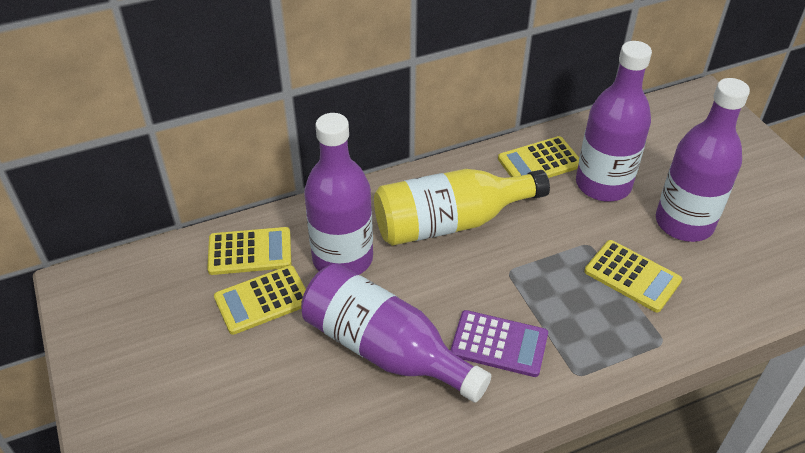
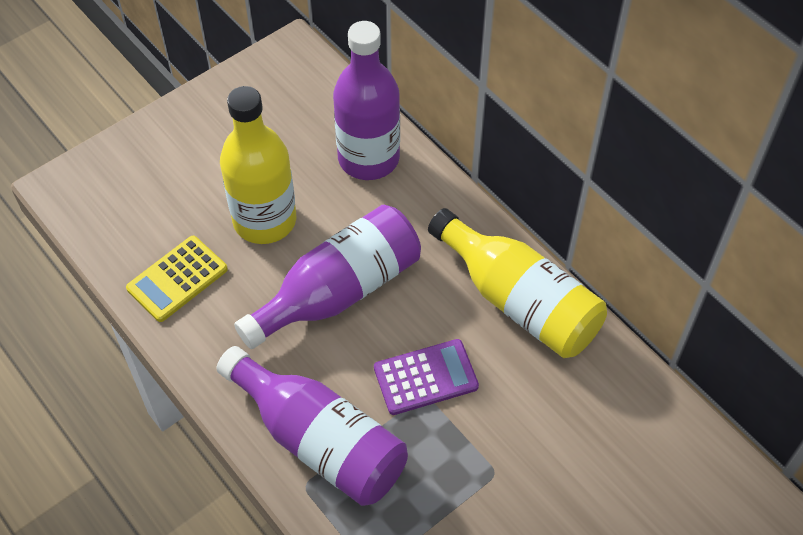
purple bottle: [301,263,491,403] [304,113,373,275] [576,41,652,201] [656,78,750,242] = 4 -> [216,346,408,506] [234,205,421,349] [333,21,400,180] = 3
yellow bottle: [374,169,550,246] = 1 -> [220,86,296,244] [428,208,607,358] = 2
yellow calculator: [207,227,291,275] [214,265,306,335] [498,136,579,178] [584,240,682,312] = 4 -> [126,236,228,322] = 1

